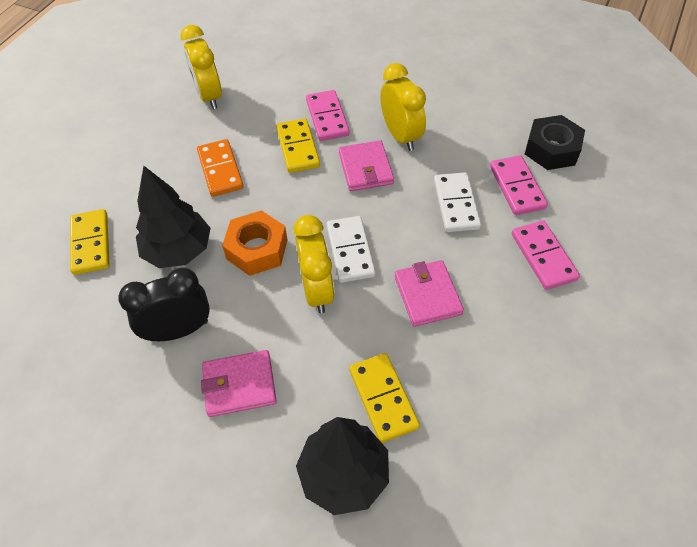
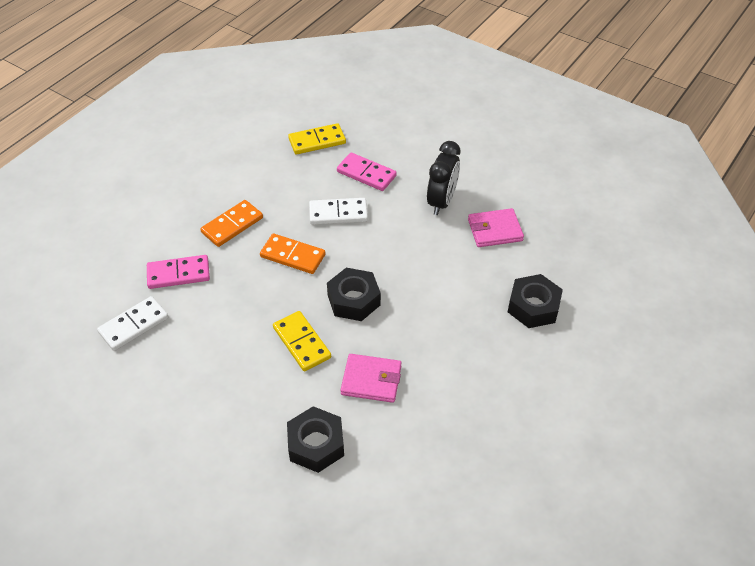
black nut: [525,115,585,170] = 1 -> [287,406,344,473] [327,268,381,321] [508,274,563,328] = 3
black tree: [136,166,211,268] [296,417,389,515] = 2 -> none = 0
orange domino: [197,139,244,197] = 1 -> [200,200,263,247] [260,233,325,274] = 2
orange nut: [222,210,287,276] = 1 -> none = 0
pink domino: [306,90,350,141] [490,155,548,215] [512,220,580,290] = 3 -> [147,255,210,289] [337,153,397,191] = 2
pink wallet: [201,350,277,417] [339,140,394,191] [394,260,464,327] = 3 -> [340,354,401,403] [468,208,524,247] = 2
yellow clock: [180,25,222,109] [293,215,335,313] [381,63,426,151] = 3 -> none = 0
yellow domino: [70,209,110,275] [276,118,320,173] [349,353,420,443] = 3 -> [273,311,331,371] [288,123,346,154] = 2

